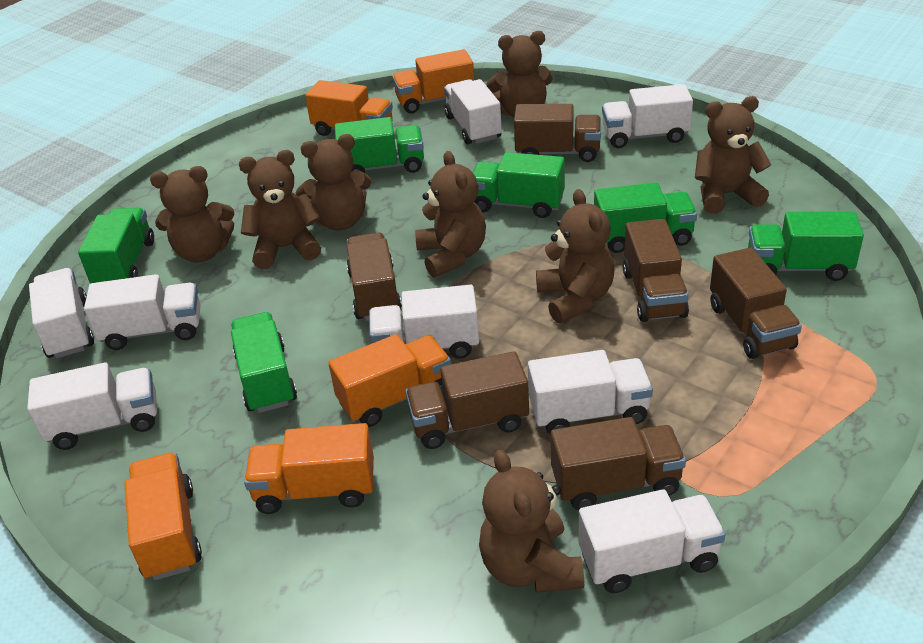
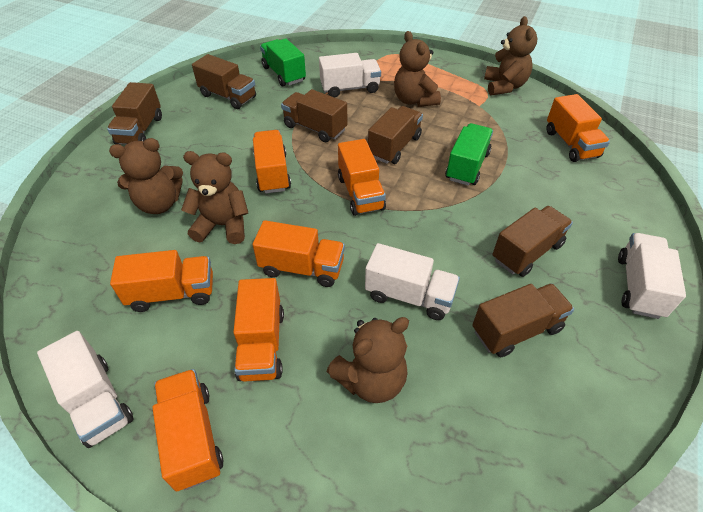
brown teddy bear: [150,166,234,262] [239,150,321,269] [296,134,371,231] [415,151,486,278] [479,450,584,593] [486,31,553,117] [536,189,614,323] [695,96,771,214] = 8 -> [109,138,183,214] [181,151,248,244] [327,317,409,403] [394,31,441,107] [484,16,537,95] = 5
green truck: [78,208,154,283] [231,312,297,413] [335,117,424,173] [473,152,565,218] [594,183,697,253] [748,211,864,281] = 6 -> [260,39,306,86] [445,123,493,186] = 2
orange truck: [125,453,202,580] [244,423,374,514] [305,80,393,136] [328,334,451,427] [392,49,474,113] = 5 -> [110,250,213,312] [152,369,224,491] [233,278,284,382] [253,130,291,194] [253,220,345,287] [338,139,386,216] [546,94,610,162] = 7
white truck: [27,362,157,450] [29,268,94,358] [84,274,201,350] [369,285,479,359] [444,79,502,145] [528,350,653,435] [578,489,726,593] [602,84,693,148] = 8 -> [37,331,134,448] [319,53,381,98] [365,243,460,320] [618,233,686,319] = 4

